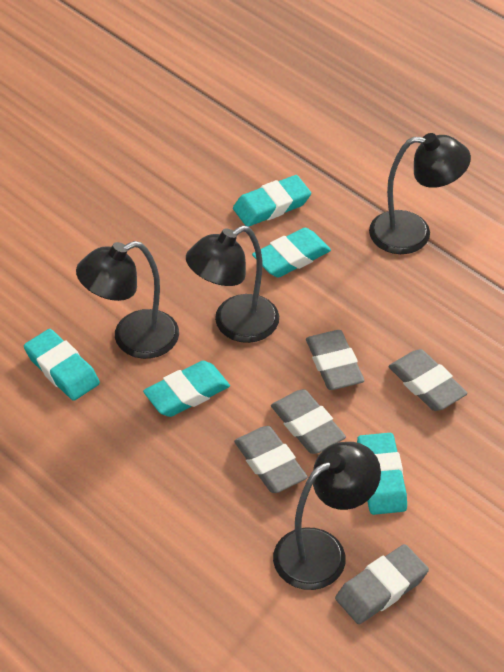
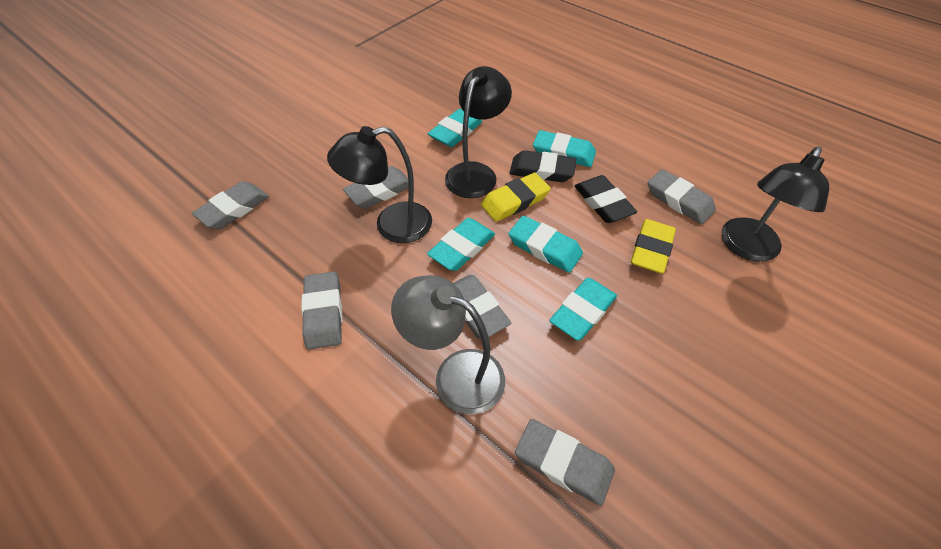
black eraser: none = 0 -> [510,150,576,182] [575,175,637,223] = 2
black lamp: [76,241,179,359] [186,226,279,343] [273,442,381,590] [369,133,471,254] = 4 -> [327,126,432,243] [445,66,512,198] [721,147,829,262] = 3
grey eraser: [234,426,308,493] [271,389,346,454] [306,330,365,390] [335,544,429,624] [389,349,468,411] = 5 -> [192,181,269,229] [301,272,342,350] [343,166,409,209] [453,275,511,339] [515,419,615,506] [648,169,716,224] = 6
grey lamp: none = 0 -> [391,275,505,414] = 1
yellow eraser: none = 0 -> [481,173,551,222] [631,219,676,273] = 2

